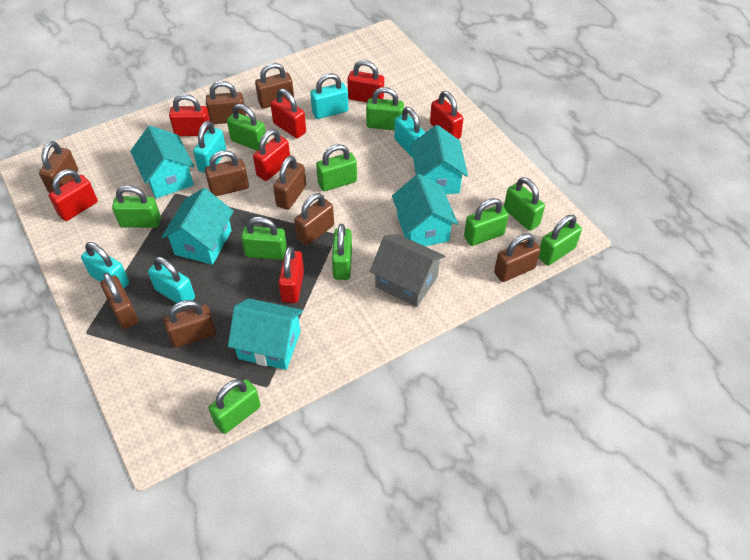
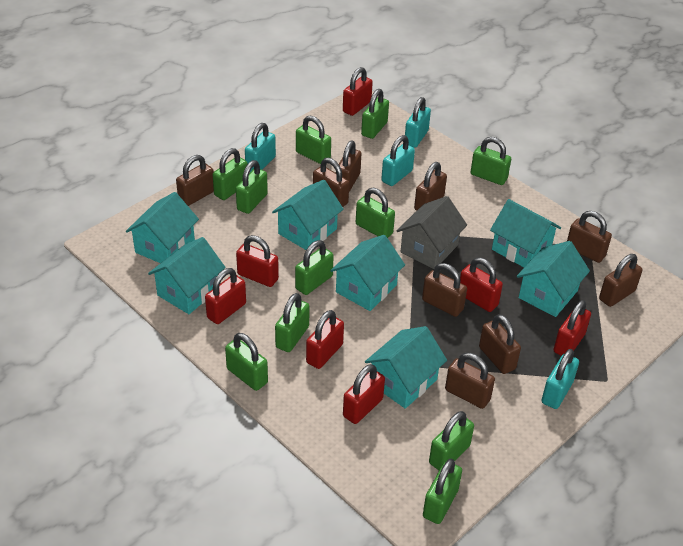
green padlock: [112,185,161,228] [208,379,261,434] [227,104,267,151] [241,217,287,260] [316,144,357,191] [332,224,352,280] [366,87,404,130] [464,198,509,246] [504,177,545,231] [539,215,582,266] = 10 -> [213,148,248,200] [225,333,268,391] [236,160,268,214] [275,293,310,352] [295,240,334,295] [296,115,331,164] [356,188,395,238] [361,89,389,139] [423,459,462,524] [429,411,474,470] [471,137,511,185] = 11
turquoise house: [130,126,194,199] [162,188,234,265] [228,298,303,370] [392,174,458,246] [411,125,468,194] = 5 -> [126,192,199,263] [148,237,226,314] [272,180,344,250] [330,235,405,311] [365,326,447,409] [490,199,561,267] [517,241,590,317] = 7
turquoise padlock: [81,242,129,288] [148,257,195,303] [193,121,226,173] [310,73,348,119] [394,107,426,158] = 5 -> [245,123,276,172] [381,135,415,186] [405,97,431,148] [541,349,579,409] = 4

